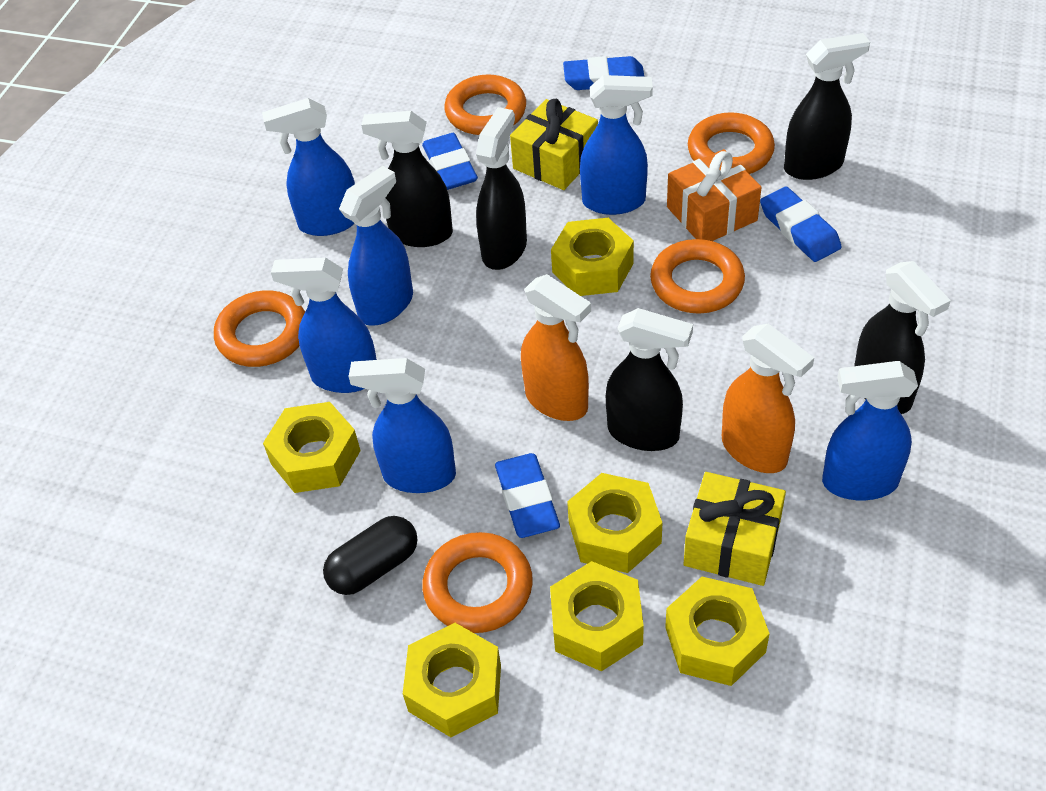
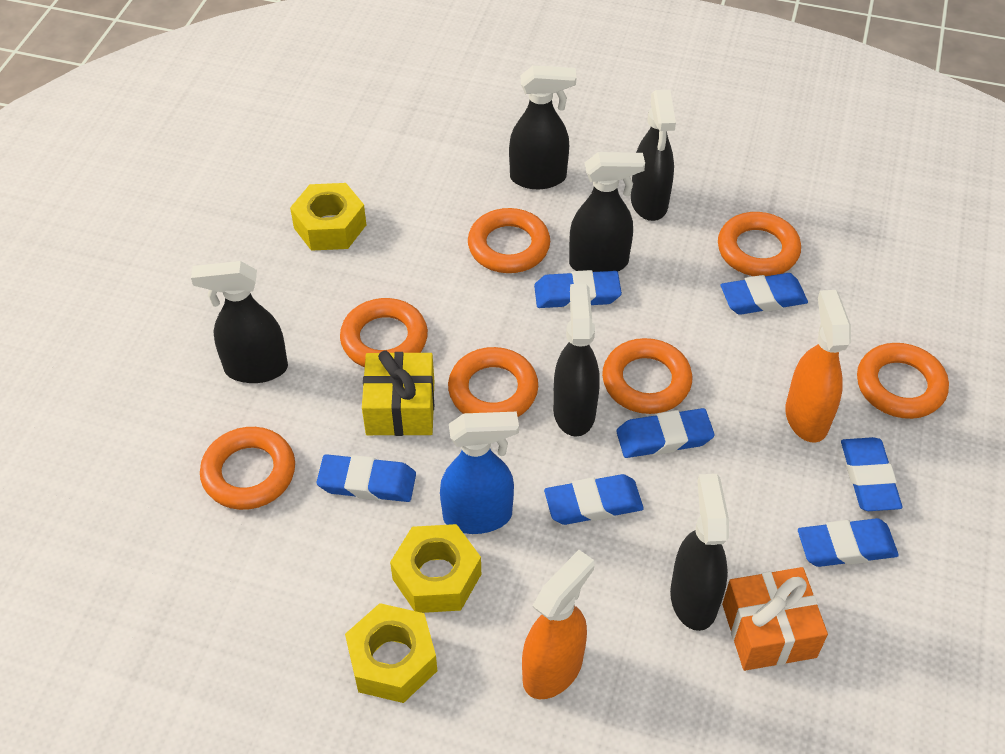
black capsule: [323,516,418,595] = 1 -> none = 0
black spray bottle: [361,111,453,247] [476,107,527,270] [606,308,693,451] [784,33,870,180] [854,261,951,414] = 5 -> [191,261,288,383] [509,65,576,189] [553,284,600,437] [569,152,645,272] [631,90,676,221] [670,474,729,631] = 6
blue eraser: [422,133,478,190] [495,453,560,538] [563,56,644,90] [760,186,841,262] = 4 -> [317,454,416,502] [534,270,622,308] [544,474,644,525] [616,408,715,458] [721,273,808,315] [798,518,899,567] [841,437,902,511] = 7
blue spray bottle: [262,98,355,236] [271,257,377,393] [339,166,413,326] [348,358,456,493] [580,75,653,215] [822,361,918,500] = 6 -> [440,412,519,534] = 1
orange ring: [214,290,305,367] [422,532,533,633] [444,75,526,135] [650,239,745,314] [688,112,775,174] = 5 -> [200,427,295,510] [340,298,428,367] [448,347,538,417] [468,208,550,273] [602,338,692,414] [718,212,801,276] [857,343,949,419] = 7
yellow gift: [510,99,598,190] [684,472,786,586] = 2 -> [362,350,434,436] = 1
yellow nut: [263,402,360,493] [403,623,501,737] [550,561,644,671] [551,218,634,296] [567,473,662,573] [665,577,770,686] = 6 -> [290,183,366,251] [345,603,437,703] [390,524,481,613] = 3

